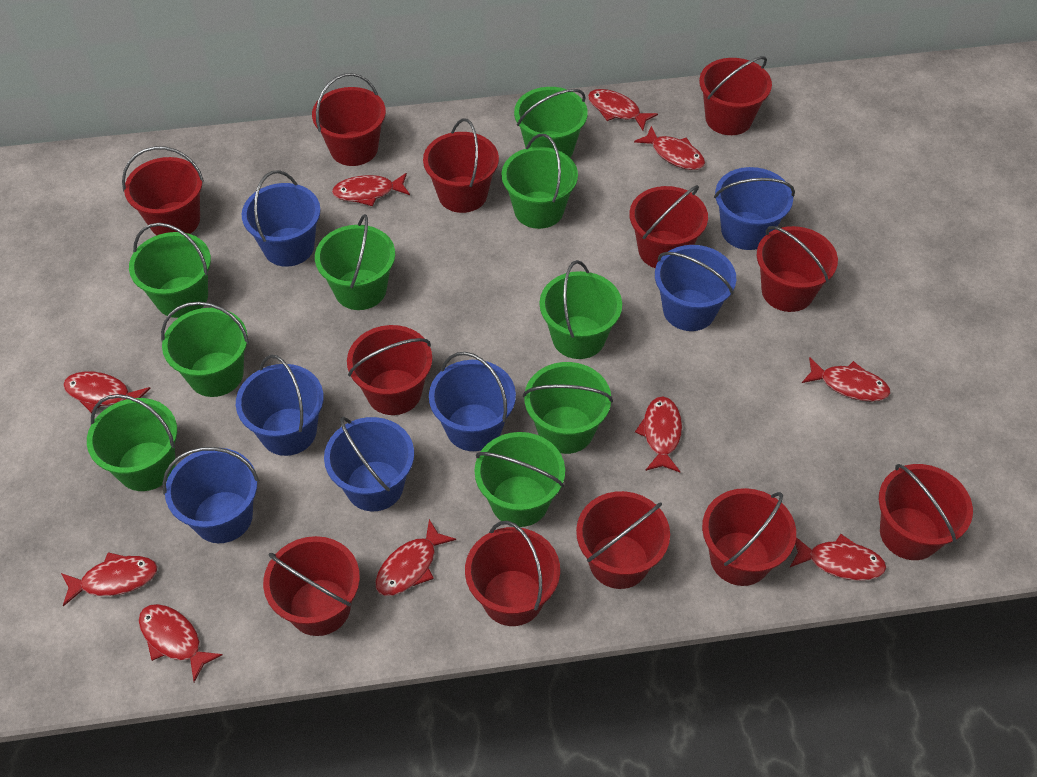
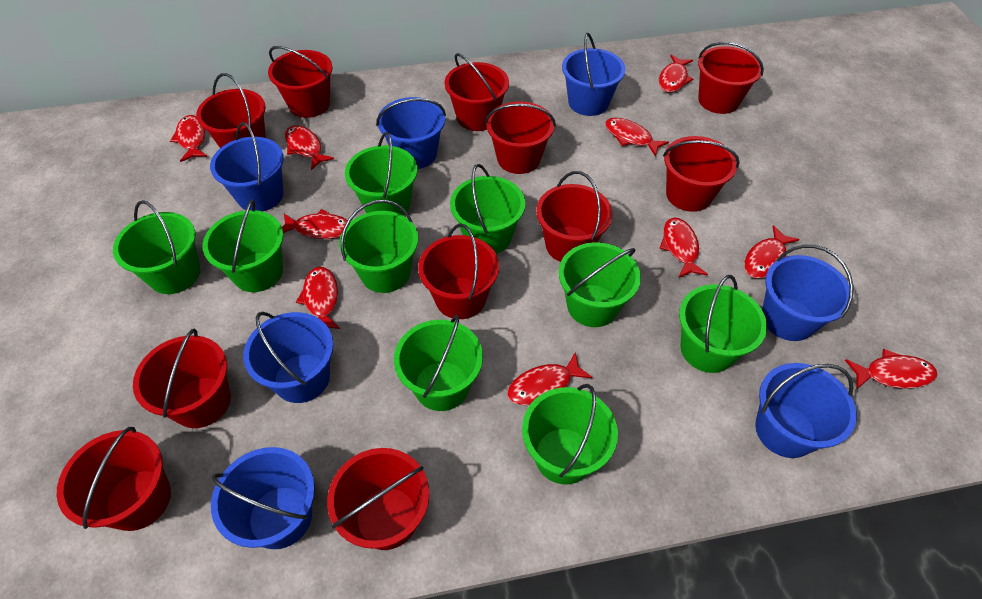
red bucket: [122,146,204,235] [263,536,360,636] [312,73,386,166] [347,325,432,415] [423,118,499,213] [465,521,560,626] [576,491,670,589] [630,185,708,268] [699,56,772,135] [702,488,796,586] [757,226,838,312] [879,464,973,560] = 12 -> [57,427,171,531] [133,328,231,428] [196,73,266,148] [268,46,333,118] [327,448,429,550] [418,224,499,319] [445,53,509,131] [485,101,556,174] [536,171,613,262] [663,136,740,212] [698,42,764,114] = 11

